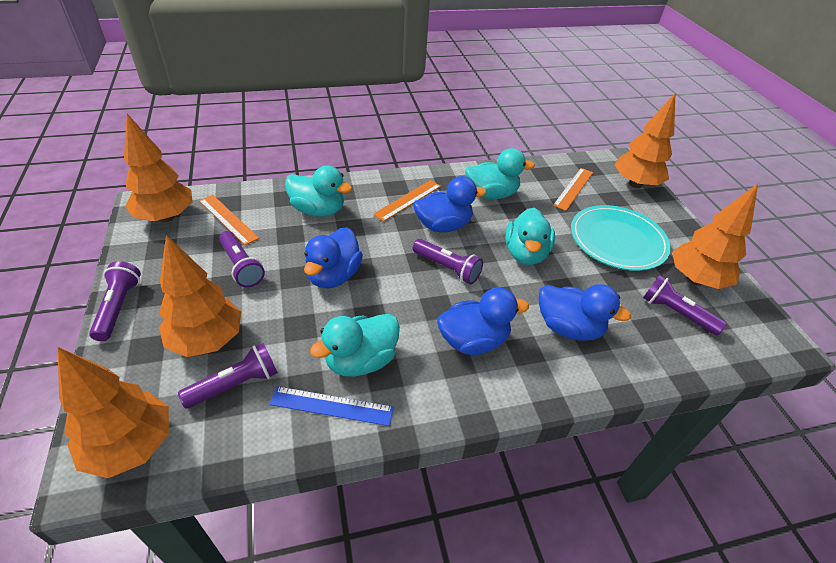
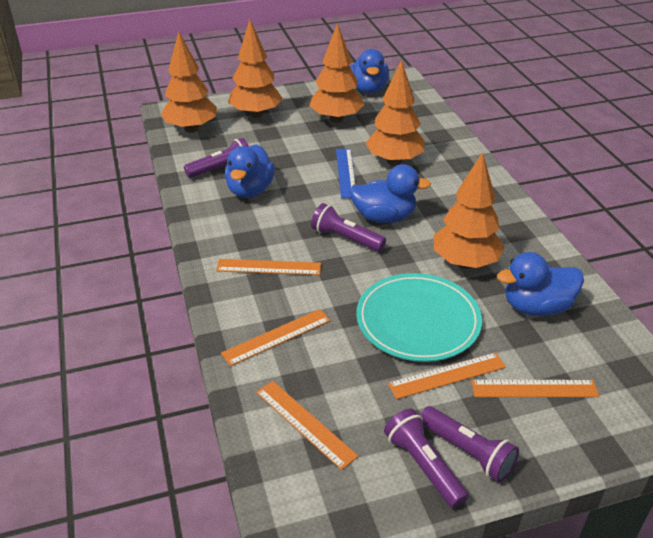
orange ruler: [199,195,259,245] [373,180,441,222] [553,168,593,211] = 3 -> [216,259,321,275] [221,309,330,366] [256,381,358,470] [388,352,506,399] [471,380,599,397] = 5
purple flashlight: [89,261,141,341] [178,343,278,409] [219,231,265,287] [413,239,483,284] [643,275,727,335] = 5 -> [184,138,249,178] [311,203,386,252] [384,408,469,509] [420,406,519,482] = 4
turquoise duck: [285,165,352,217] [310,314,400,377] [465,148,535,199] [505,208,555,265] = 4 -> none = 0

